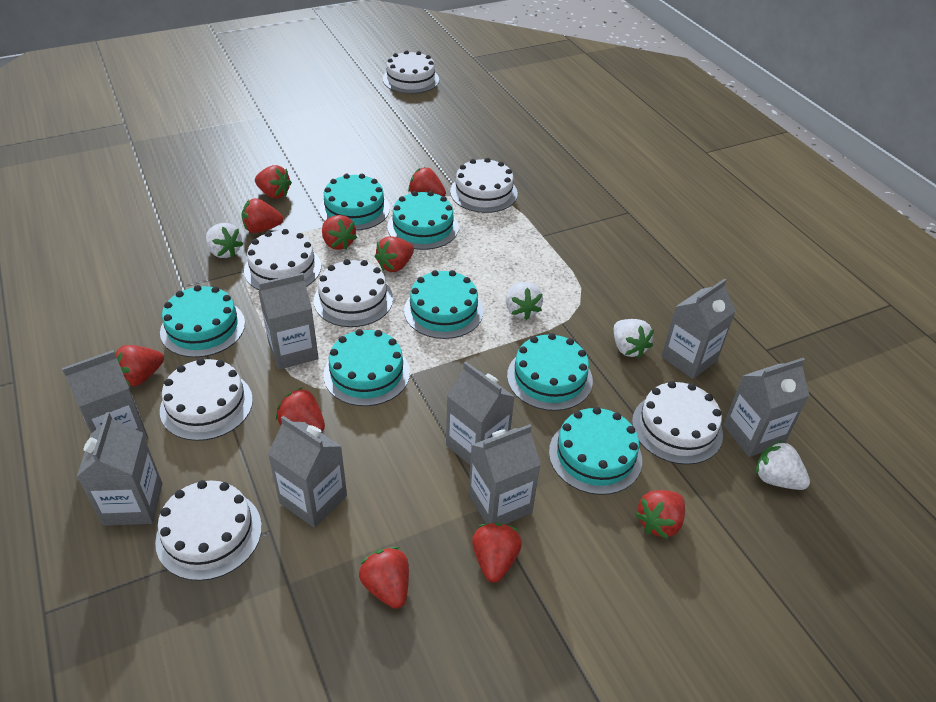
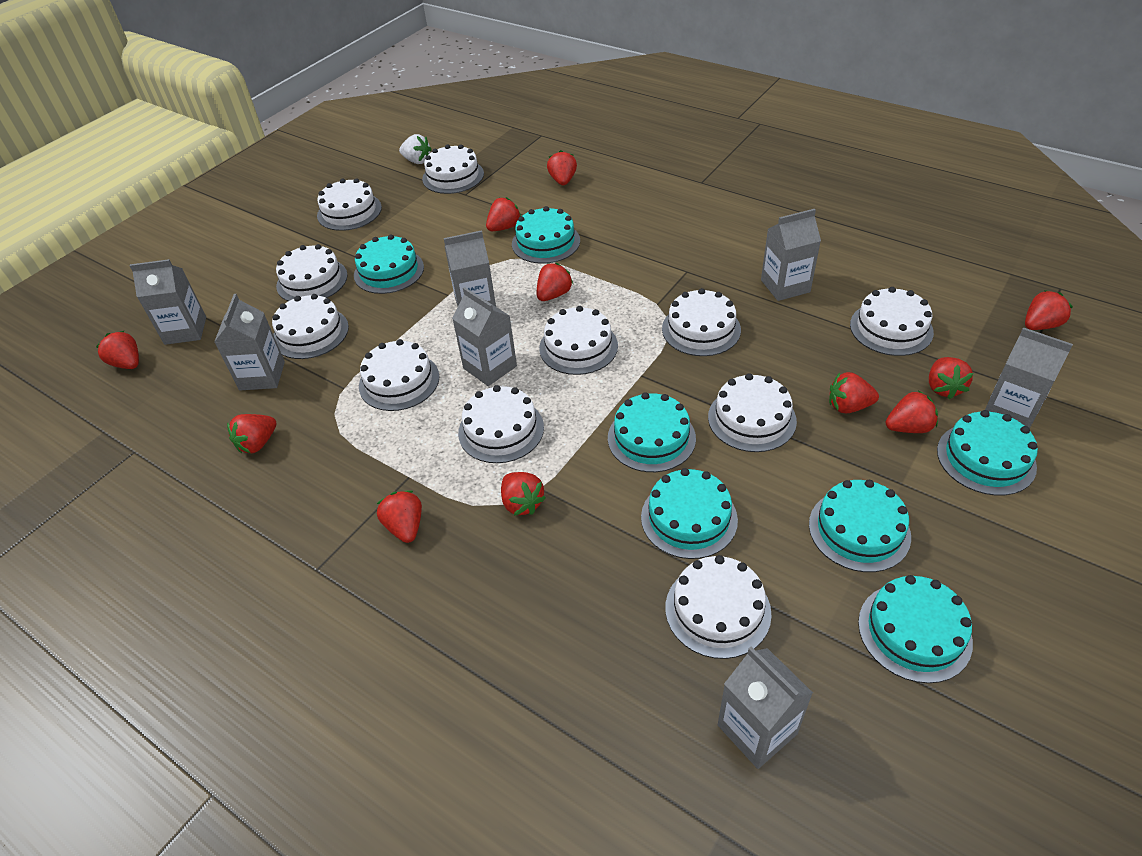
grey carton: [62,350,148,440] [77,412,162,526] [258,273,319,370] [268,416,347,528] [446,361,515,465] [469,424,541,524] [661,278,736,379] [723,358,810,457] = 8 -> [129,259,206,345] [214,294,285,390] [444,230,496,307] [452,287,517,386] [718,646,813,769] [761,209,821,301] [985,327,1073,428] = 7
red strawberry: [114,345,164,386] [241,198,283,233] [255,165,292,198] [276,387,325,431] [322,215,357,250] [359,547,409,609] [374,237,414,272] [408,167,446,196] [472,523,522,583] [635,490,685,539] = 10 -> [96,331,139,369] [227,414,277,453] [377,490,422,543] [486,197,521,231] [501,472,546,516] [537,263,573,301] [547,150,577,185] [829,372,879,413] [886,391,938,433] [929,357,974,399] [1025,290,1073,330] = 11
white cake: [155,480,262,581] [160,358,253,441] [244,229,321,290] [314,259,393,327] [383,50,439,94] [450,158,518,213] [632,381,723,465] = 7 -> [272,294,349,359] [276,244,348,301] [317,178,382,231] [359,339,440,411] [422,144,484,194] [458,385,544,463] [539,306,618,375] [662,288,741,356] [665,555,772,659] [708,373,797,452] [850,287,934,356] = 11
white strawberry: [206,223,243,258] [506,282,543,320] [614,319,654,358] [756,441,810,490] = 4 -> [399,134,432,164] = 1

